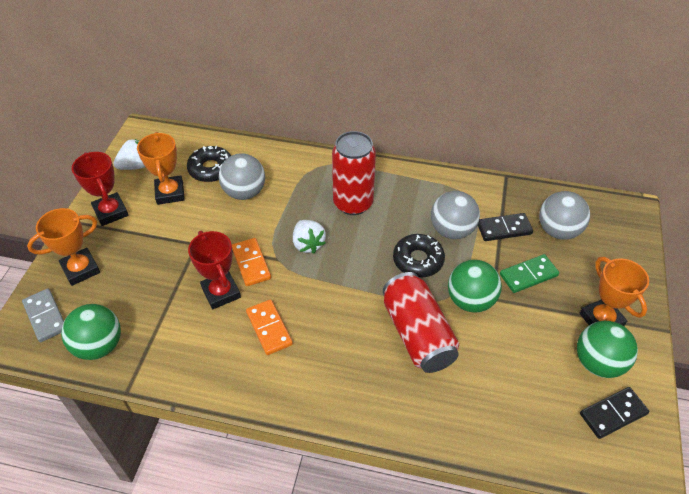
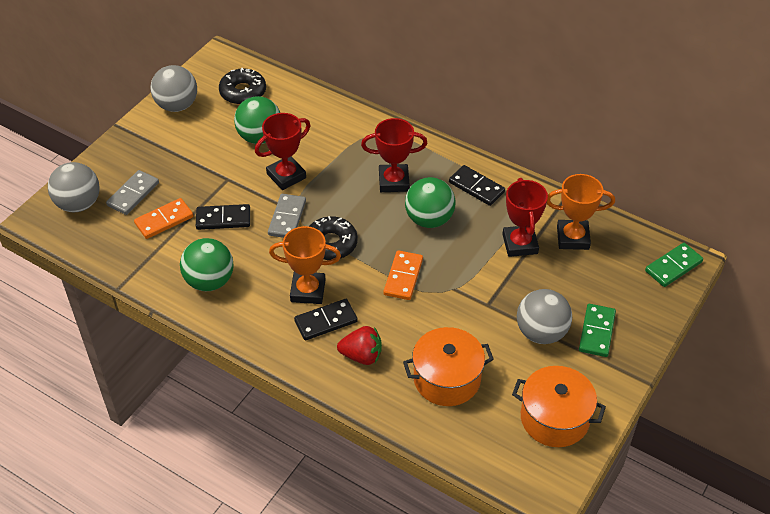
black domino: [478,213,533,241] [580,387,649,439] = 2 -> [196,204,250,230] [294,299,358,341] [449,165,505,206] = 3
green domino: [500,254,559,293] = 1 -> [579,304,616,357] [645,243,703,287] = 2
grey domino: [22,288,64,342] = 1 -> [106,170,159,215] [268,194,306,238] = 2
orange pot: none = 0 -> [403,327,494,406] [512,366,606,447] = 2
orange trophy: [27,208,100,286] [137,132,185,205] [580,257,649,326] = 3 -> [269,226,341,304] [547,174,615,250] = 2
red can: [332,131,376,215] [383,272,459,373] = 2 -> none = 0
red strawberry: none = 0 -> [337,326,382,365] = 1
red trophy: [72,152,129,226] [188,231,241,309] = 2 -> [255,113,311,190] [361,118,428,192] [502,178,548,257] = 3
white strawberry: [113,139,145,170] [293,220,326,254] = 2 -> none = 0

